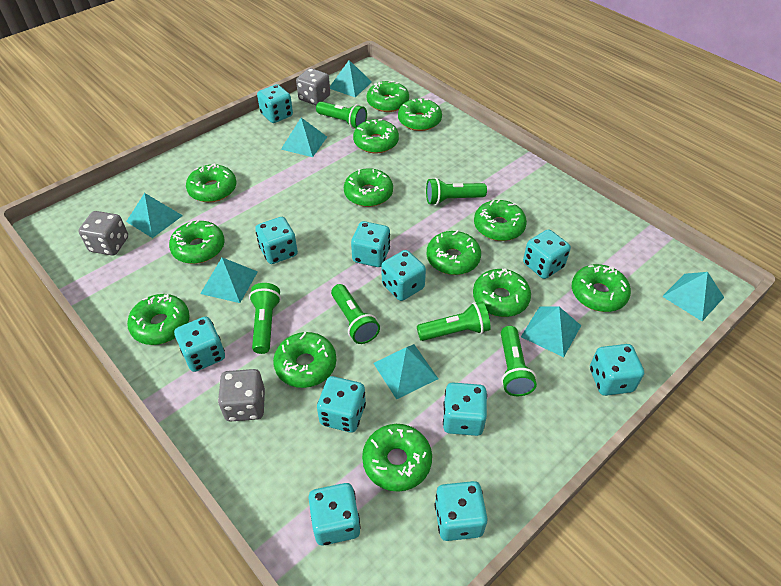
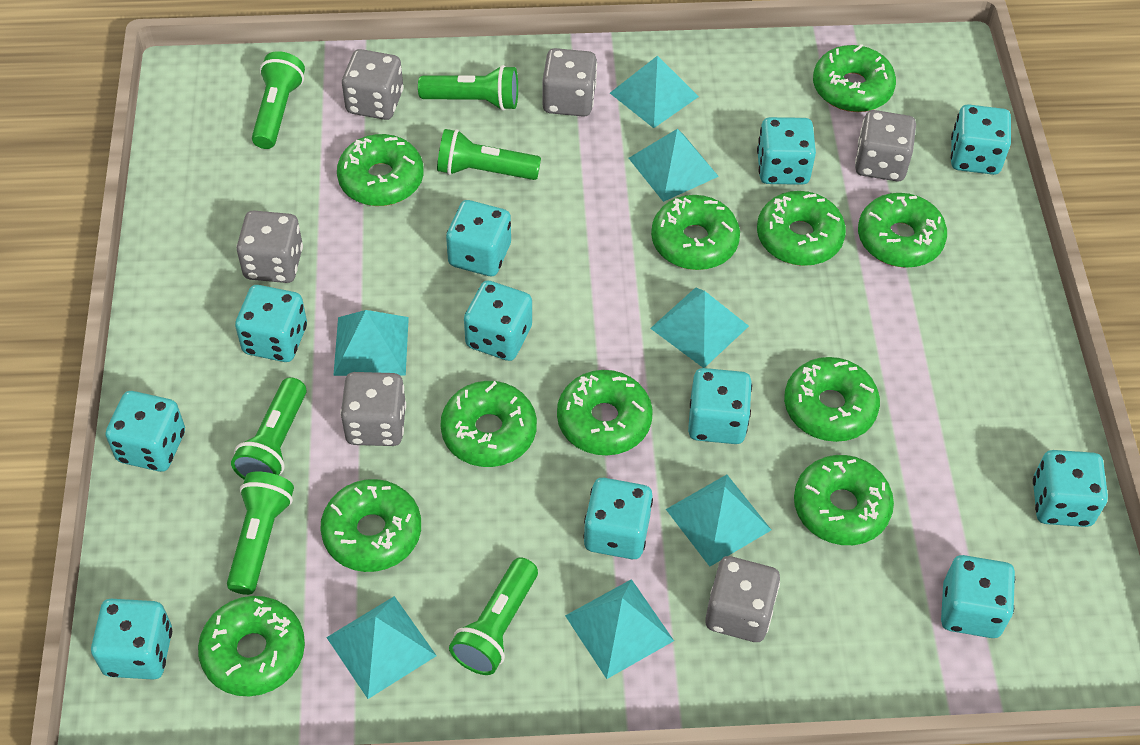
green donut: [127,294,190,345] [169,221,225,264] [186,163,237,202] [273,332,337,388] [344,168,393,207] [353,119,399,153] [362,424,432,492] [367,81,409,112] [398,98,442,131] [427,230,481,275] [473,268,531,317] [474,200,527,241] [572,264,631,312] = 13 -> [198,596,305,696] [320,479,421,572] [337,134,424,206] [440,381,537,467] [557,370,653,455] [651,195,740,270] [757,191,846,266] [784,357,880,442] [794,455,894,545] [813,44,896,112] [858,193,947,268] = 11
grey dice: [78,211,128,256] [218,369,265,422] [296,68,330,105] = 3 -> [237,210,303,283] [340,372,406,446] [342,49,403,120] [542,48,597,117] [705,556,780,642] [855,110,916,181] = 6

